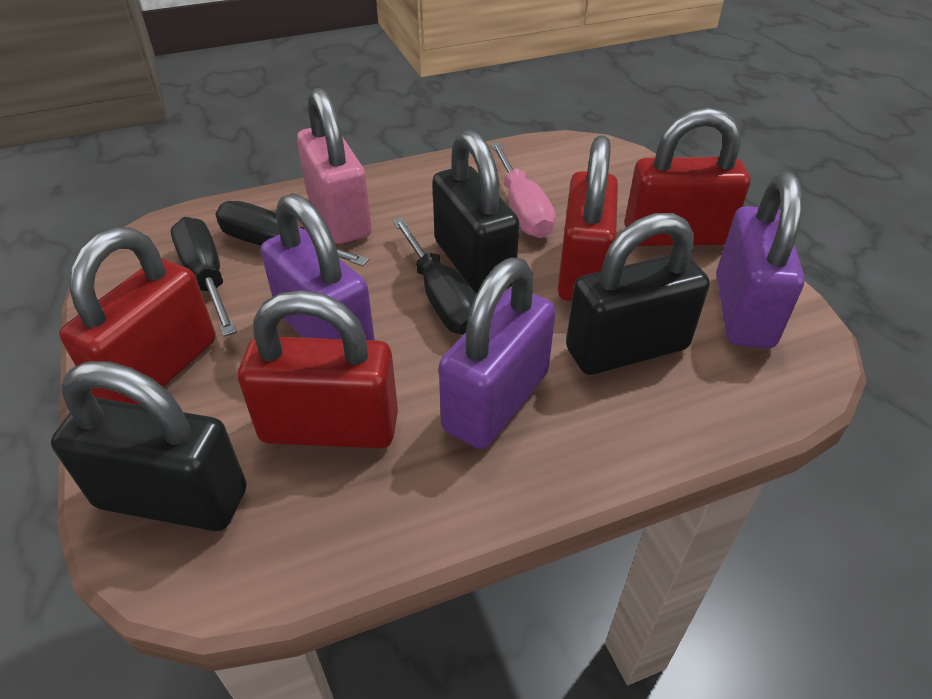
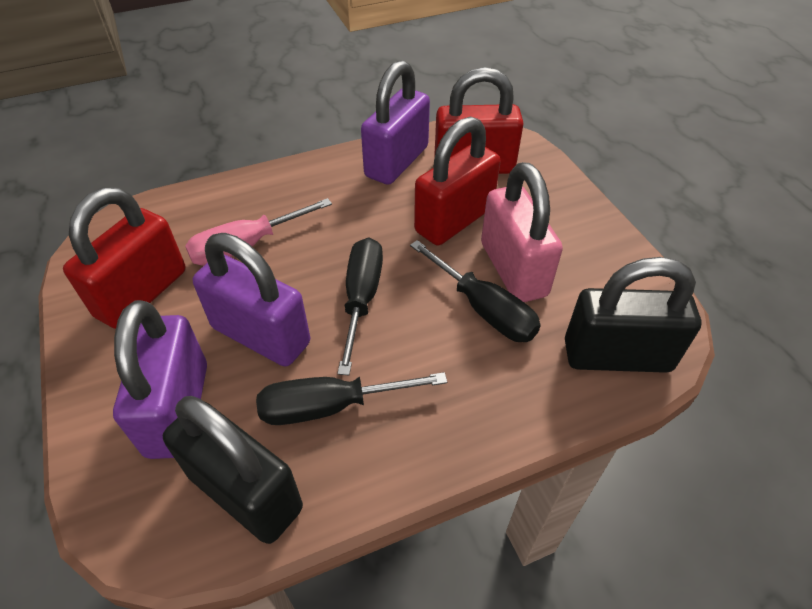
black padlock: [51,361,247,531] [432,130,520,294] [566,213,710,375] = 3 -> [163,396,303,544] [565,257,701,373] = 2
red padlock: [59,227,216,405] [238,290,398,449] [557,135,618,301] [624,108,750,246] = 4 -> [63,187,186,329] [414,117,501,245] [434,67,523,174] = 3

